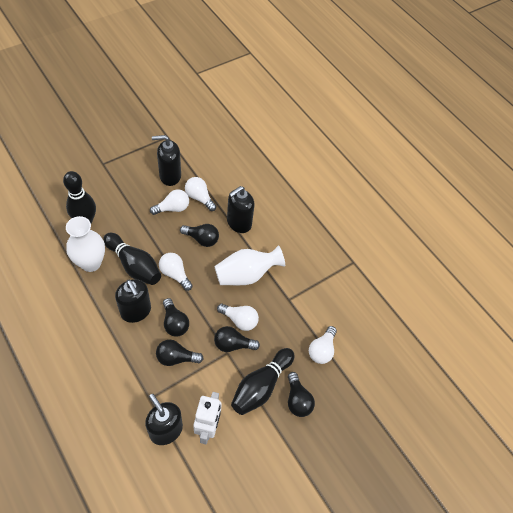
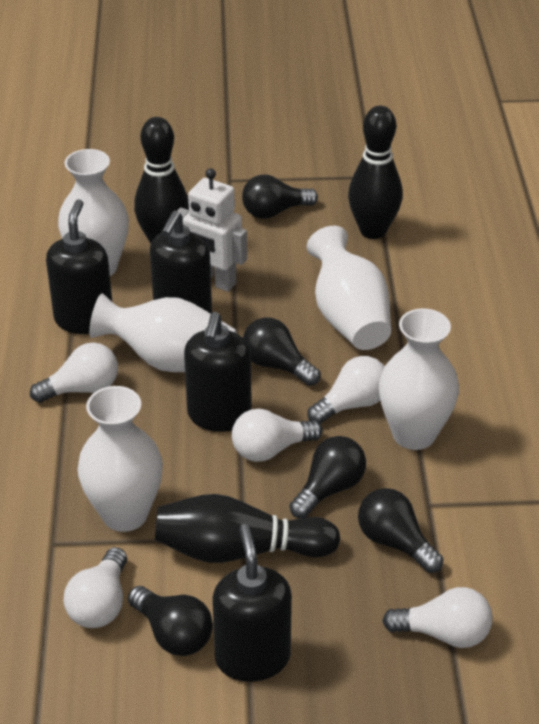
white vase: [66,216,105,272] [214,245,285,285] = 2 -> [58,149,129,276] [77,386,163,532] [89,293,237,372] [306,226,391,350] [379,308,459,450] = 5

